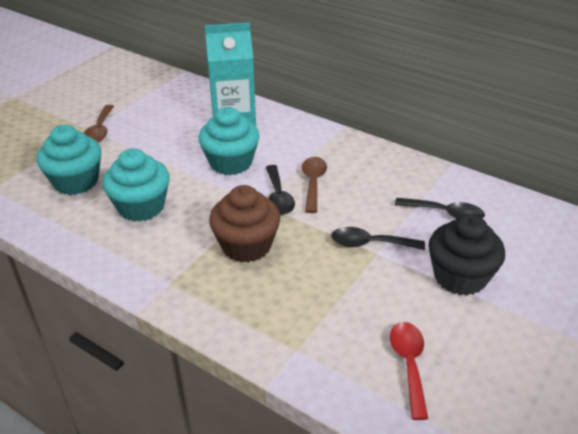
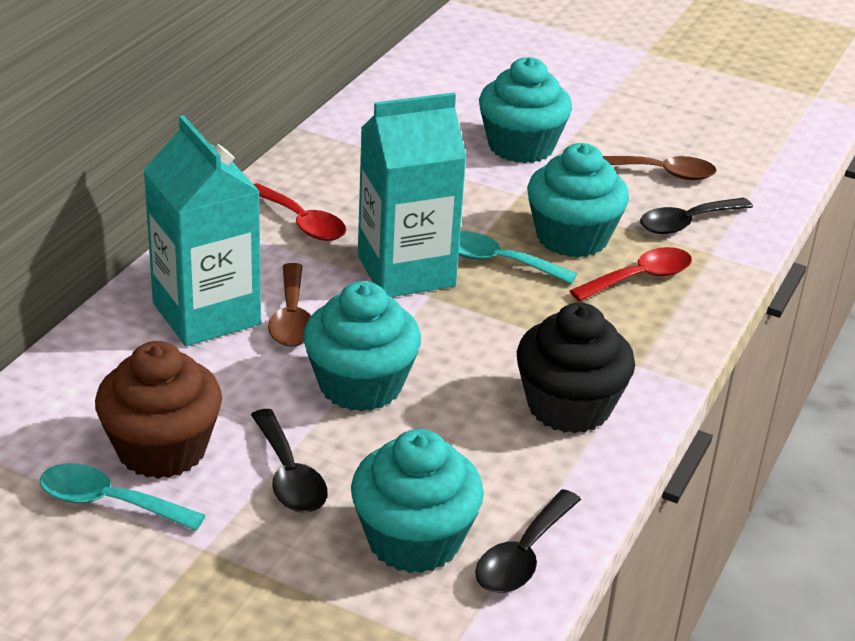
red spoon: [390,322,428,420] = 1 -> [253,183,346,241] [570,247,692,301] = 2
turquoise carton: [205,22,256,126] = 1 -> [143,115,261,346] [358,93,467,297] = 2
turquoise cupcake: [37,125,101,195] [103,148,170,221] [199,107,259,175] = 3 -> [303,281,421,412] [351,429,484,573] [479,57,572,163] [527,143,629,258] = 4
turquoise spoon: none = 0 -> [40,463,205,531] [459,231,577,284] = 2

